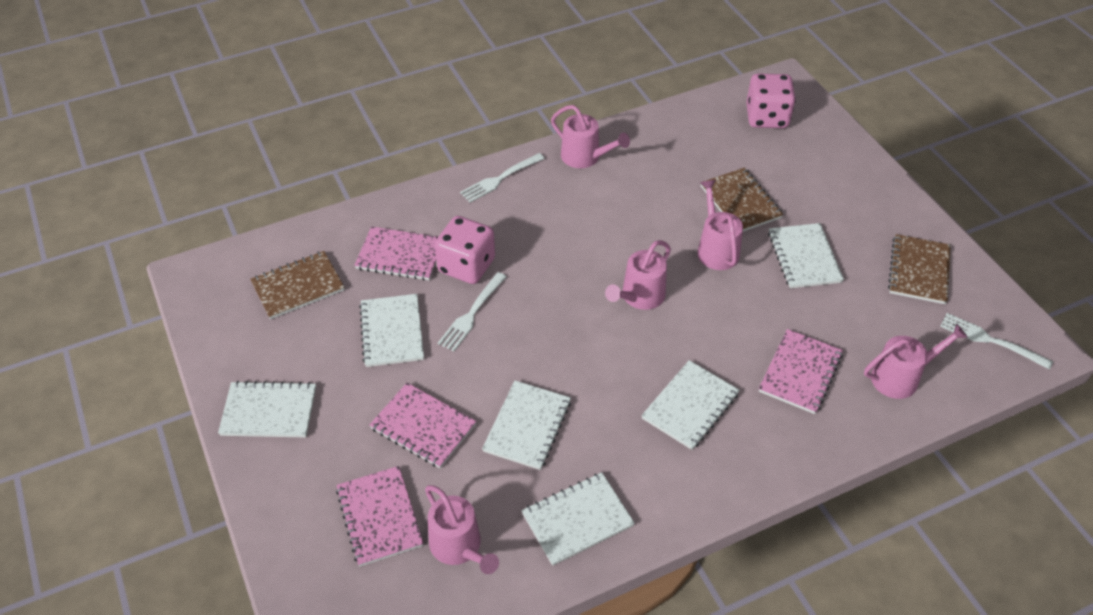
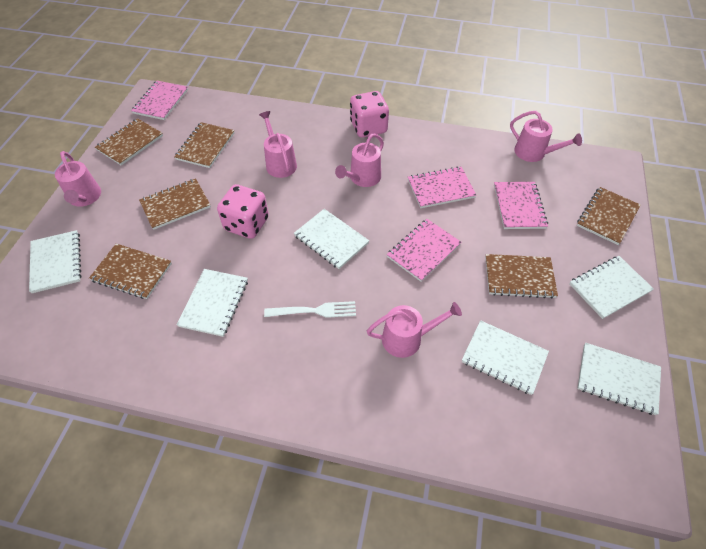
brown notebook: [250,251,344,319] [701,168,784,232] [888,234,951,304] = 3 -> [89,244,172,299] [95,118,163,165] [139,178,211,230] [174,122,234,168] [485,254,558,299] [577,187,641,245] = 6
white fork: [438,272,507,351] [460,153,545,203] [940,313,1053,370] = 3 -> [264,301,356,318] = 1

